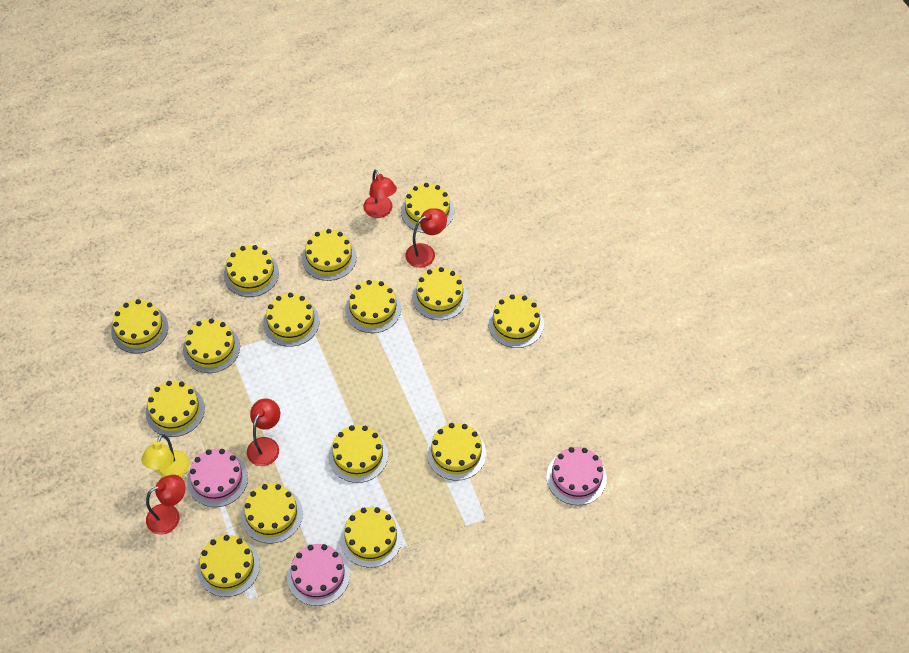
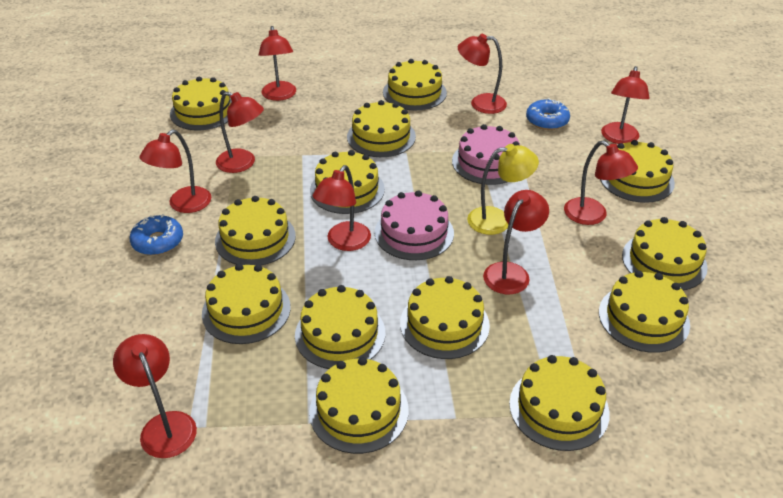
blue donut: none = 0 -> [129,214,183,255] [526,98,570,130] = 2
pink cake: [187,449,248,507] [287,544,350,606] [546,447,607,505] = 3 -> [375,190,454,260] [452,124,520,185] = 2
red lamp: [146,475,185,535] [247,399,280,466] [364,169,397,218] [405,208,447,268] = 4 -> [113,334,197,458] [139,130,211,213] [216,92,264,173] [259,26,296,101] [313,165,371,251] [458,34,507,114] [483,190,549,294] [564,140,638,225] [601,66,649,144] = 9
yellow cake: [111,299,168,354] [146,381,205,437] [183,318,240,373] [197,535,260,597] [224,245,279,297] [241,484,303,544] [263,293,319,347] [302,229,357,281] [328,425,388,483] [340,507,402,568] [345,280,401,333] [401,183,454,233] [412,267,468,320] [427,423,486,481] [488,294,544,348] = 15 -> [170,77,232,130] [202,264,291,344] [215,196,296,265] [295,285,385,369] [309,357,409,454] [310,150,385,214] [347,100,416,157] [383,59,447,110] [400,276,490,359] [509,355,610,451] [599,270,690,353] [600,140,675,203] [622,217,708,290] = 13

